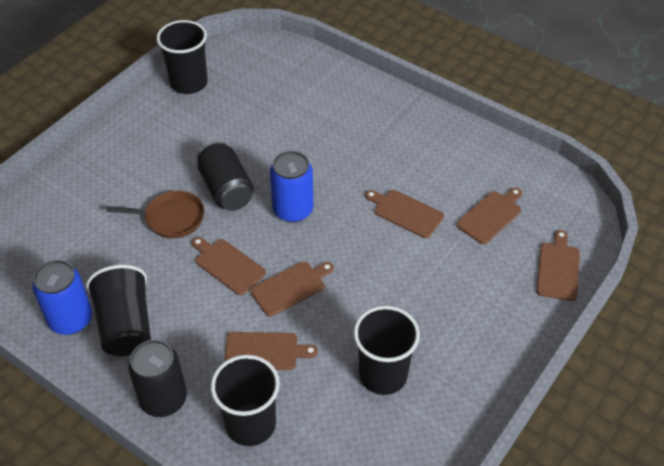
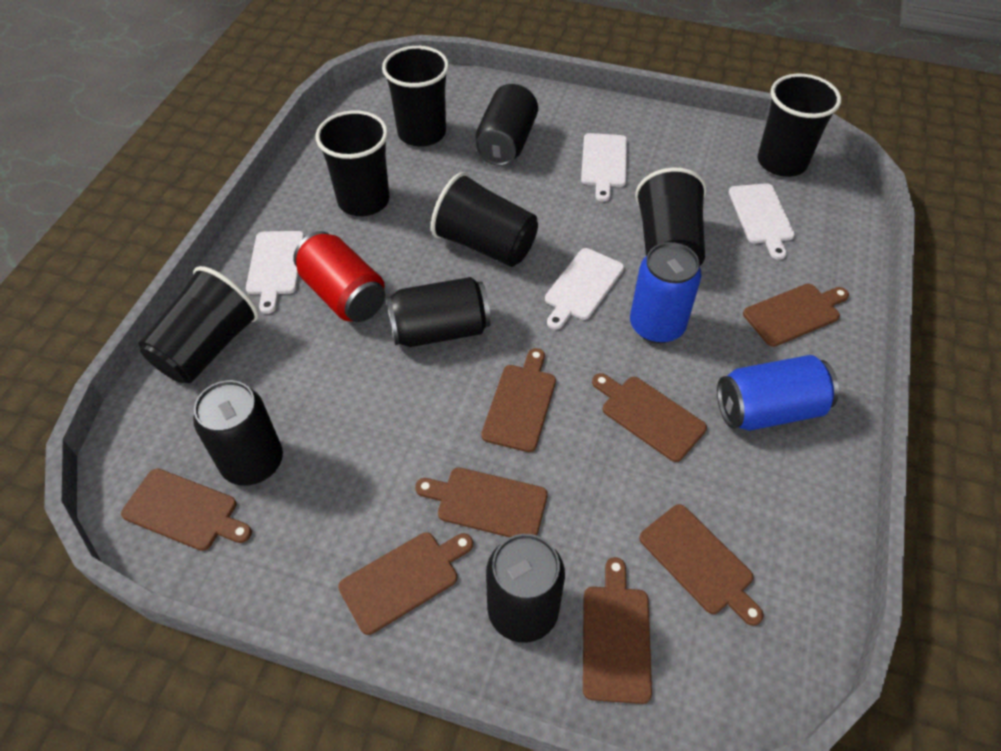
black can: [128,340,187,417] [197,141,254,211] = 2 -> [193,380,283,486] [386,277,491,347] [475,84,538,166] [486,534,565,643] = 4
black cup: [86,265,151,356] [156,20,208,94] [211,355,280,446] [354,306,420,395] = 4 -> [138,266,259,383] [315,110,390,216] [382,46,449,147] [431,172,538,267] [635,168,706,267] [758,74,841,177] = 6
brown cutting board: [192,237,266,295] [224,332,318,370] [250,262,334,317] [365,190,444,238] [456,188,522,244] [537,230,580,301] = 6 -> [121,468,252,551] [338,532,473,635] [415,467,548,537] [481,348,556,452] [583,557,652,704] [592,373,707,462] [639,504,764,626] [743,284,849,347] = 8
brown pan: [106,191,205,238] = 1 -> none = 0
red can: none = 0 -> [293,231,386,322] = 1
white cutting board: none = 0 -> [246,231,304,314] [545,248,624,330] [581,133,627,202] [729,183,795,260] = 4

